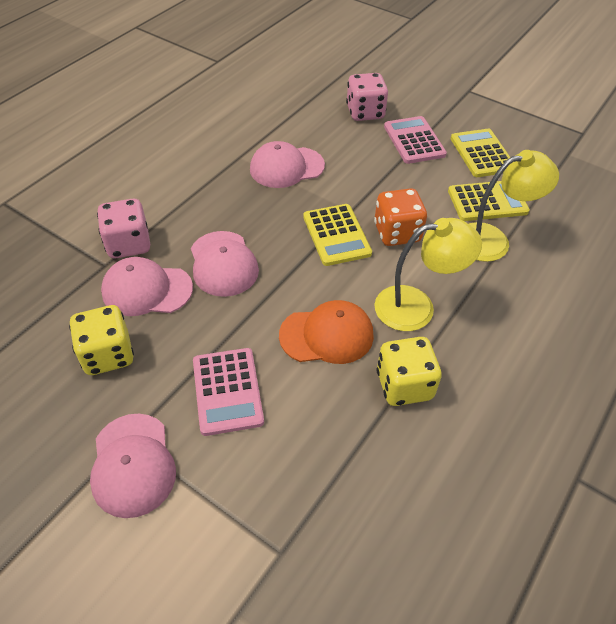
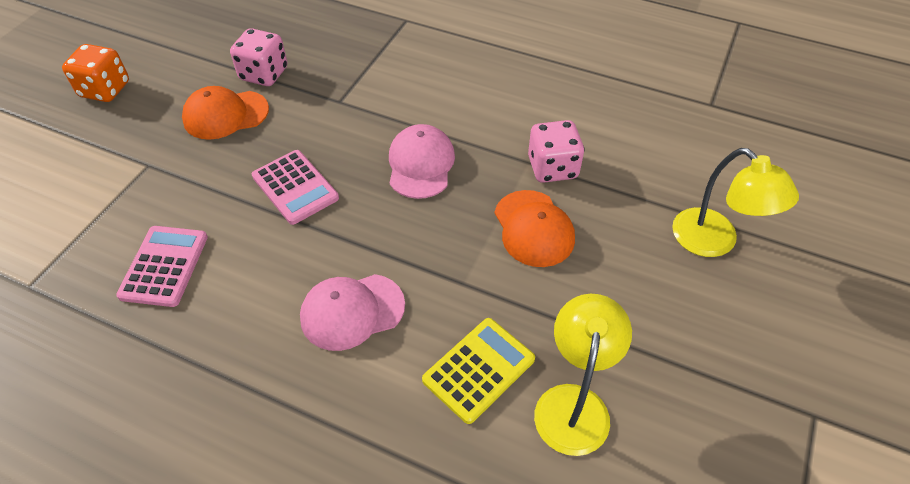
orange cap: [279,300,374,364] = 1 -> [182,86,269,140] [495,190,575,267] = 2
pink cap: [90,414,176,518] [101,257,193,316] [191,231,259,297] [250,141,325,188] = 4 -> [300,274,405,351] [389,124,455,199] = 2
yellow calculator: [303,204,372,266] [448,181,530,221] [451,129,511,177] = 3 -> [422,318,535,424] = 1
yellow dice: [69,305,134,375] [377,337,442,406] = 2 -> none = 0

